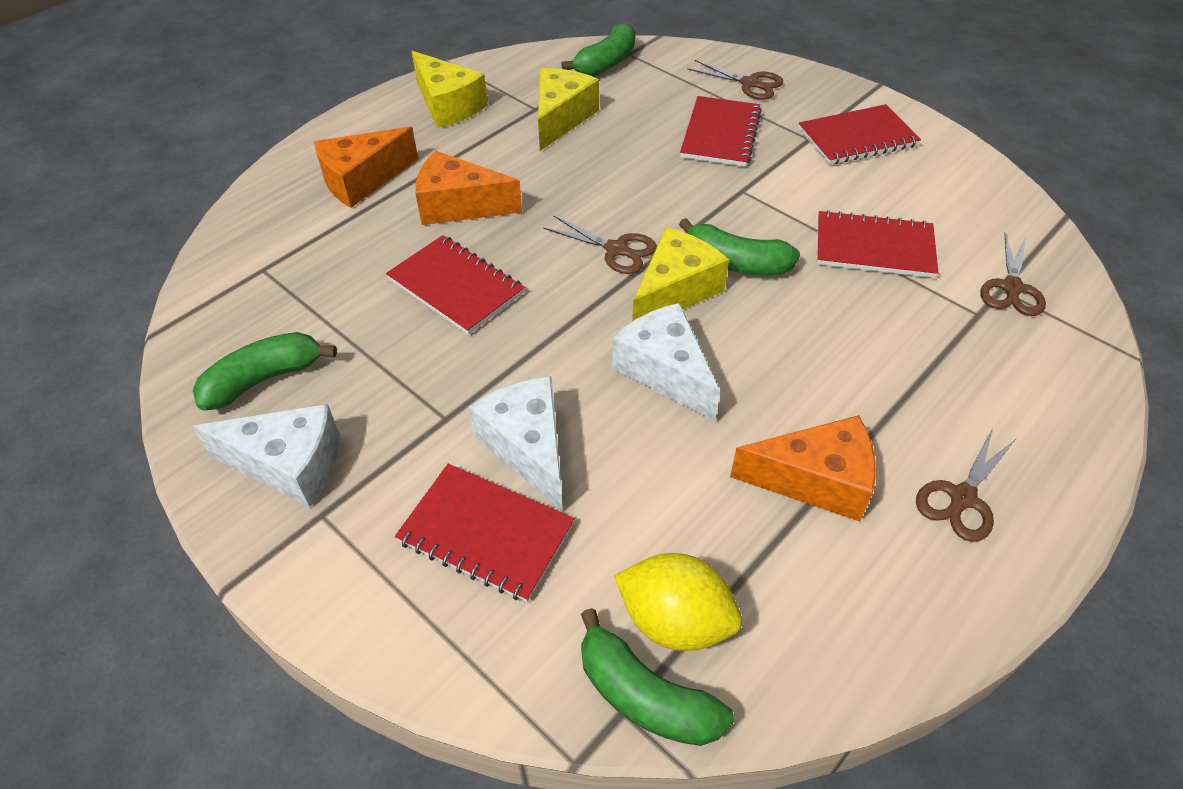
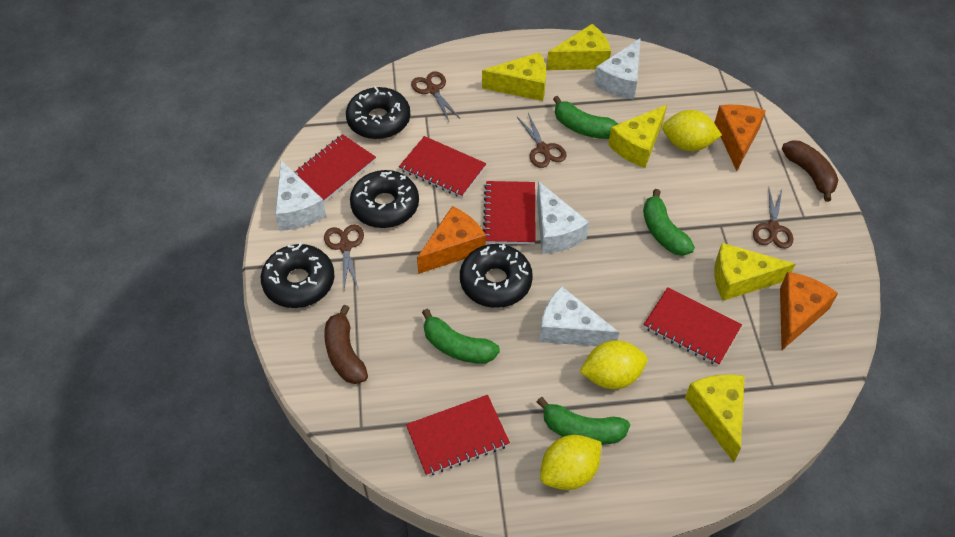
black donut: none = 0 -> [261,243,335,308] [346,86,410,139] [350,170,419,228] [460,244,533,308] = 4
brown banana: none = 0 -> [324,305,368,384] [782,140,838,202] = 2
white cheese: [192,404,339,507] [469,376,563,511] [612,303,720,422] = 3 -> [275,160,326,231] [537,181,589,254] [539,286,619,346] [594,38,641,100] = 4
yellow cheese: [411,51,488,128] [538,68,599,151] [632,227,729,321] = 3 -> [482,52,546,101] [547,24,611,70] [608,105,667,168] [685,375,745,462] [714,243,795,301] = 5
yellow lemon: [614,553,742,651] = 1 -> [540,435,601,490] [580,340,647,389] [662,110,722,151] = 3

